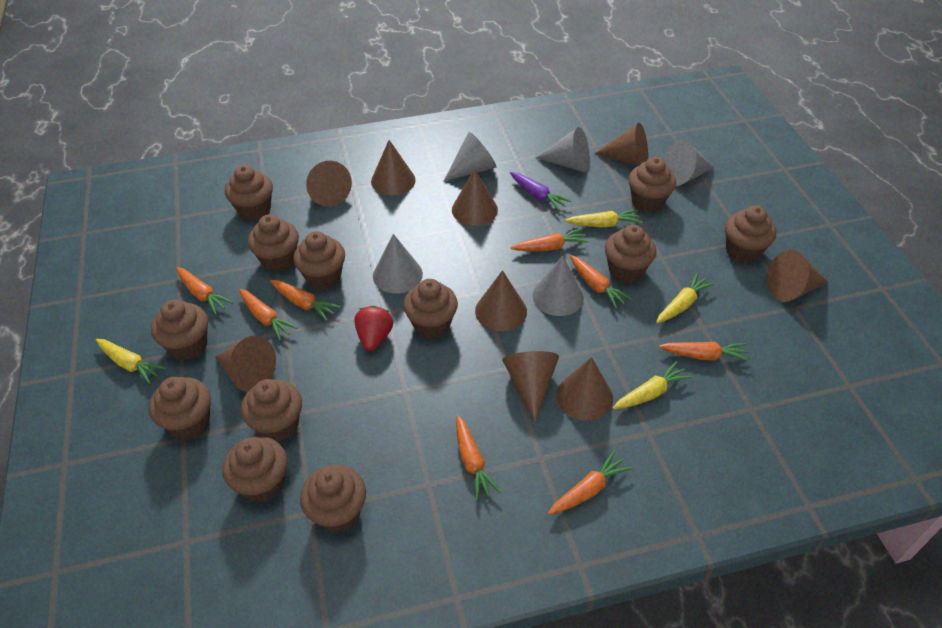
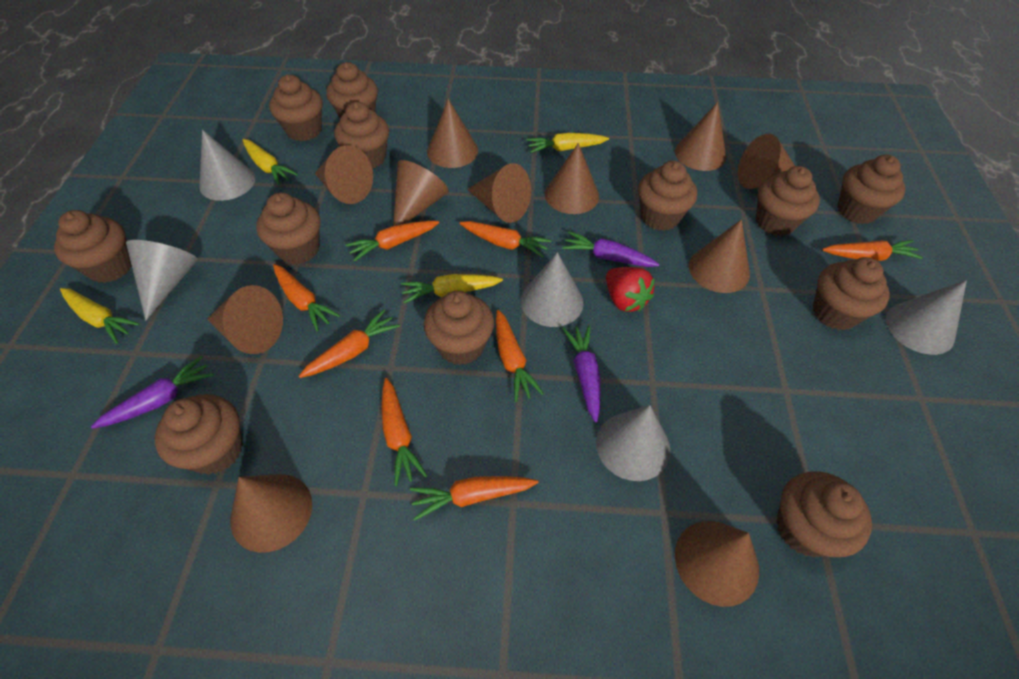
brown cone: [215,336,276,392] [306,161,352,207] [371,140,416,196] [452,168,498,226] [475,270,527,331] [502,351,559,422] [556,357,613,421] [594,123,648,166] [767,250,828,302] = 9 -> [207,285,283,354] [230,474,312,553] [315,145,373,204] [393,160,449,226] [427,99,478,168] [467,163,531,223] [545,143,599,214] [675,102,727,171] [675,521,759,607] [689,219,750,293] [738,134,795,189] = 11
purple carrot: [510,172,571,211] = 1 -> [91,356,214,429] [562,231,659,267] [563,325,601,423] = 3

